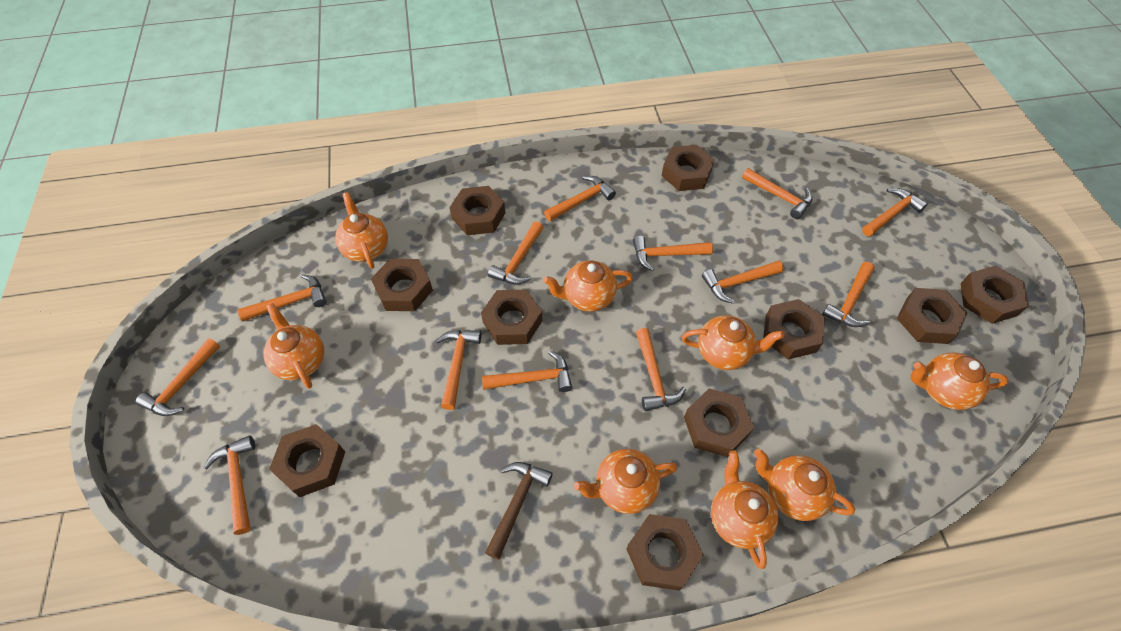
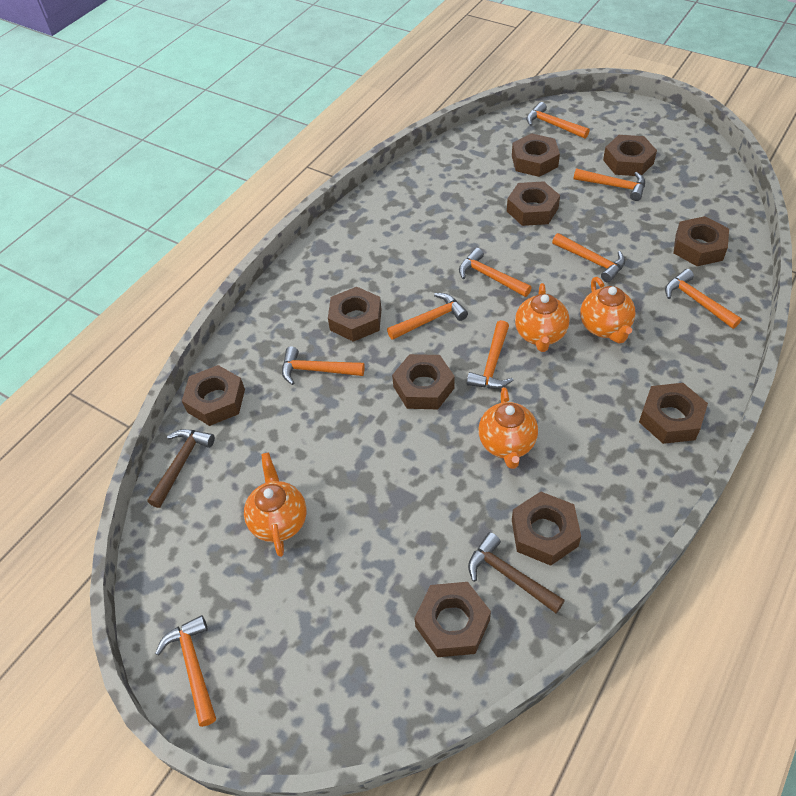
brown hammer: [485,462,553,560] = 1 -> [147,429,215,508] [468,532,565,613] = 2
orange hammer: [136,338,220,416] [203,436,255,535] [237,274,327,321] [436,330,481,410] [482,350,572,392] [488,221,544,285] [544,176,616,221] [633,236,713,271] [636,328,686,411] [702,260,784,304] [742,168,813,219] [822,262,875,327] [862,188,928,236] = 13 -> [155,615,216,727] [282,347,365,385] [387,293,468,340] [459,248,532,297] [467,320,513,389] [526,102,590,138] [552,233,625,282] [573,168,645,201] [665,269,742,329] = 9
orange teapot: [263,303,324,389] [335,192,388,269] [543,261,633,312] [574,449,678,514] [682,315,784,370] [711,450,778,569] [754,449,855,521] [911,353,1009,410] = 8 -> [244,453,307,557] [478,387,538,469] [515,283,570,352] [580,277,636,343] = 4

